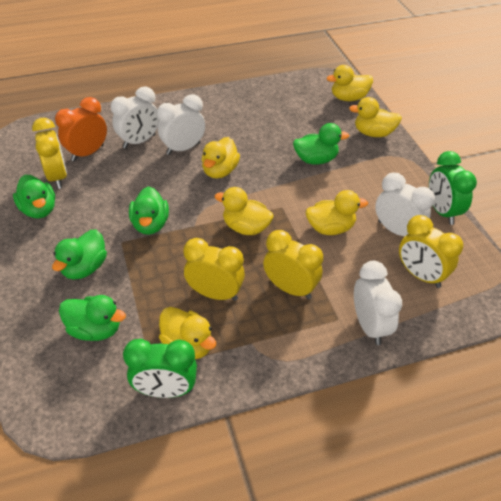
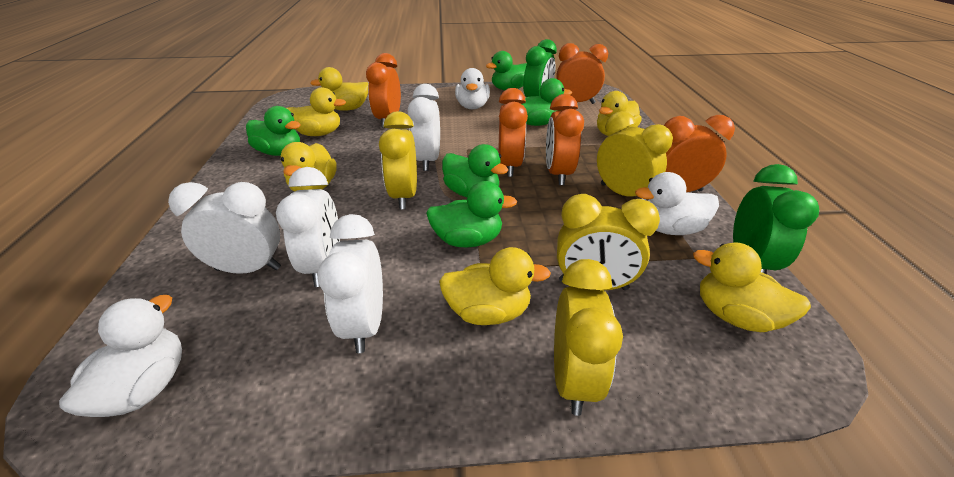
orange clock: [55,97,107,162] = 1 -> [366,53,401,128] [498,88,528,177] [546,94,584,185] [556,43,608,104] [664,115,735,192] = 5
white duck: none = 0 -> [59,295,182,417] [455,68,490,109] [635,172,719,235] = 3

